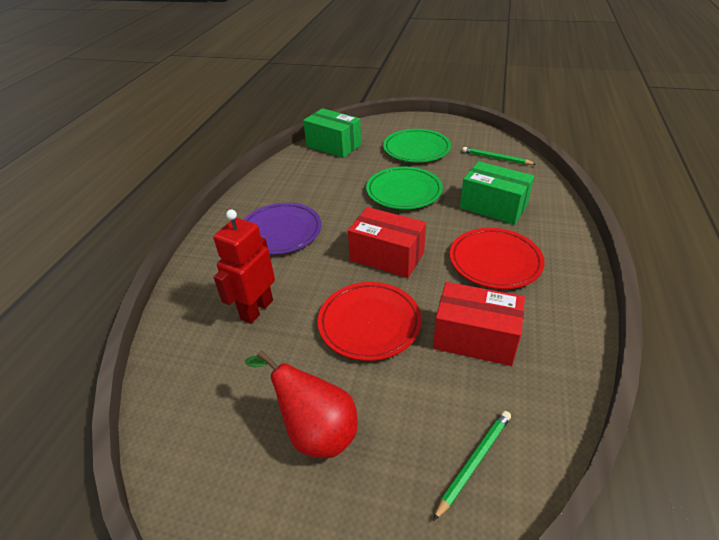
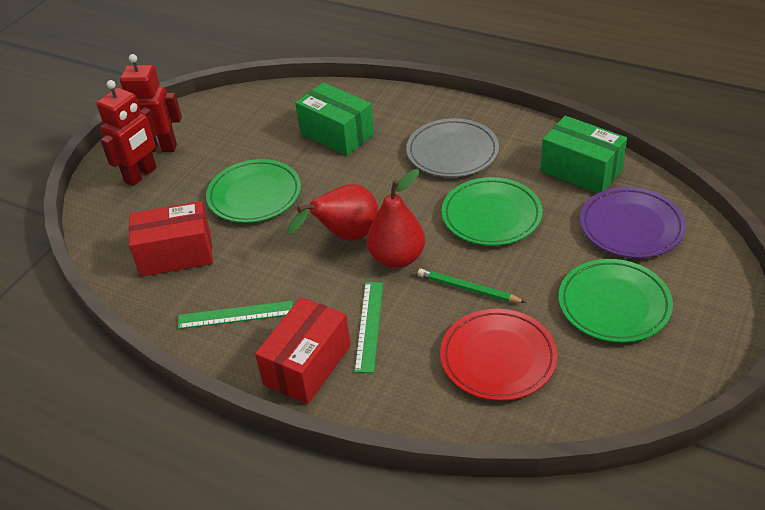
green pencil: [433,411,511,521] [462,147,536,165] = 2 -> [418,269,526,303] = 1
green plate: [366,167,443,209] [383,129,451,162] = 2 -> [206,159,301,223] [442,177,542,246] [559,259,673,343] = 3
green ruler: none = 0 -> [178,301,293,329] [355,282,383,373] = 2
grey plate: none = 0 -> [406,118,499,177] = 1
red pear: [245,350,358,458] = 1 -> [288,184,378,241] [367,169,425,268] = 2
red plate: [318,282,422,361] [450,228,545,289] = 2 -> [440,309,557,401] = 1
red robot: [213,209,275,324] = 1 -> [96,80,158,186] [120,54,182,152] = 2

